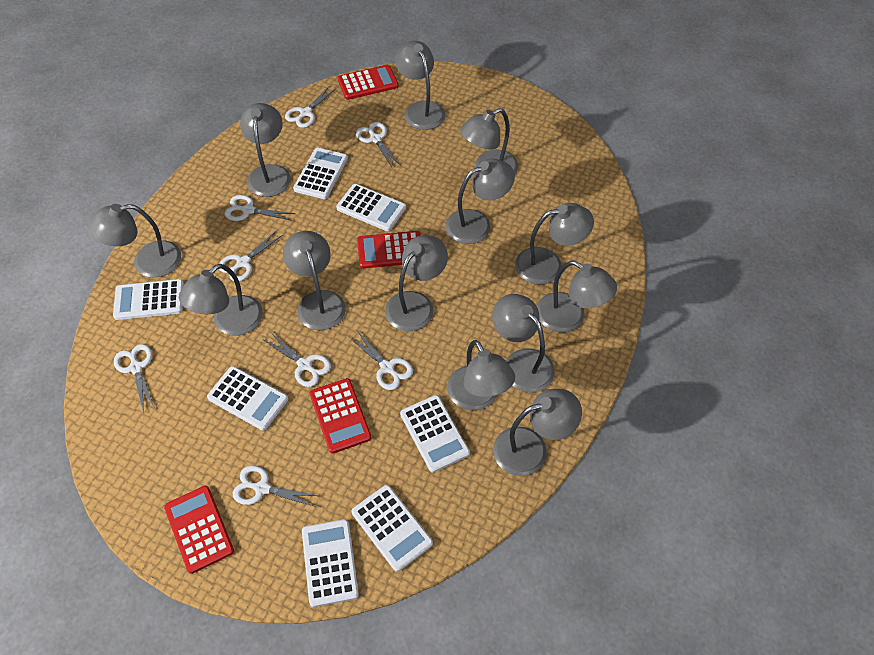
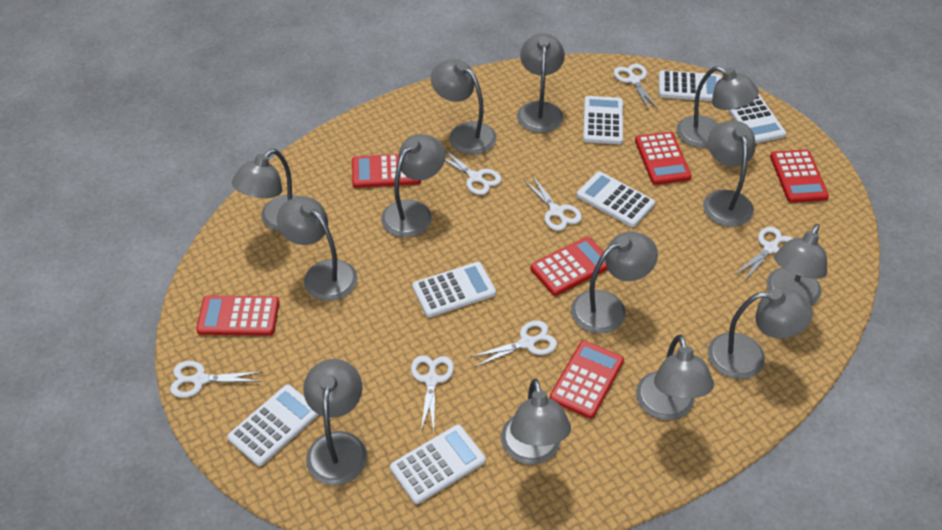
red calculator: [164,486,234,574] [310,378,371,454] [337,65,399,100] [357,231,421,269] = 4 -> [196,296,279,336] [352,154,421,188] [531,237,608,296] [550,340,624,419] [635,132,692,185] [770,150,829,203] = 6
white scissors: [114,344,155,413] [219,230,283,282] [225,195,295,221] [233,465,318,507] [264,332,331,387] [285,87,336,128] [348,331,413,390] [356,122,401,167] = 8 -> [170,361,262,398] [411,355,454,431] [445,150,501,195] [470,321,557,367] [523,175,582,231] [614,64,658,111] [735,227,794,280] = 7

